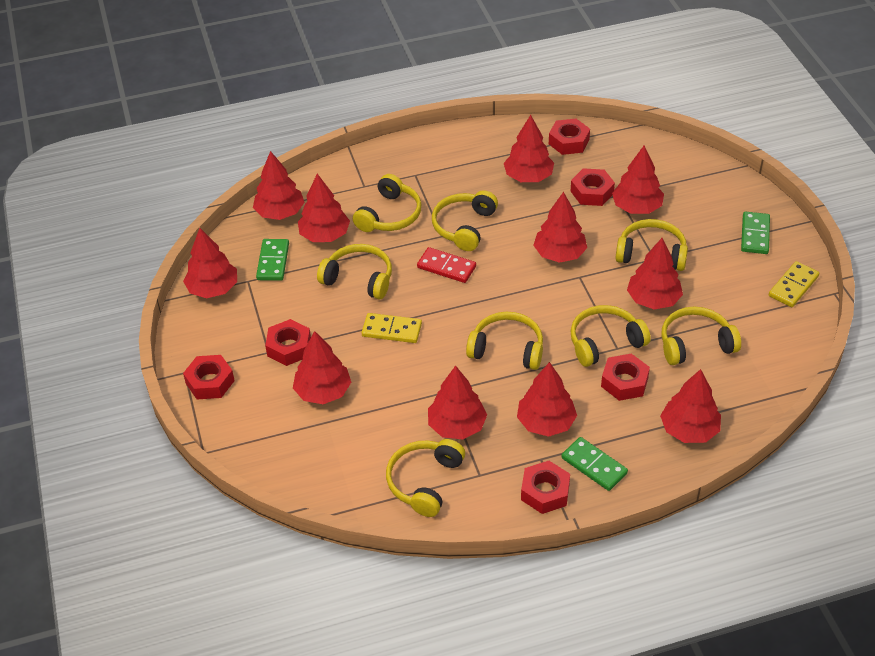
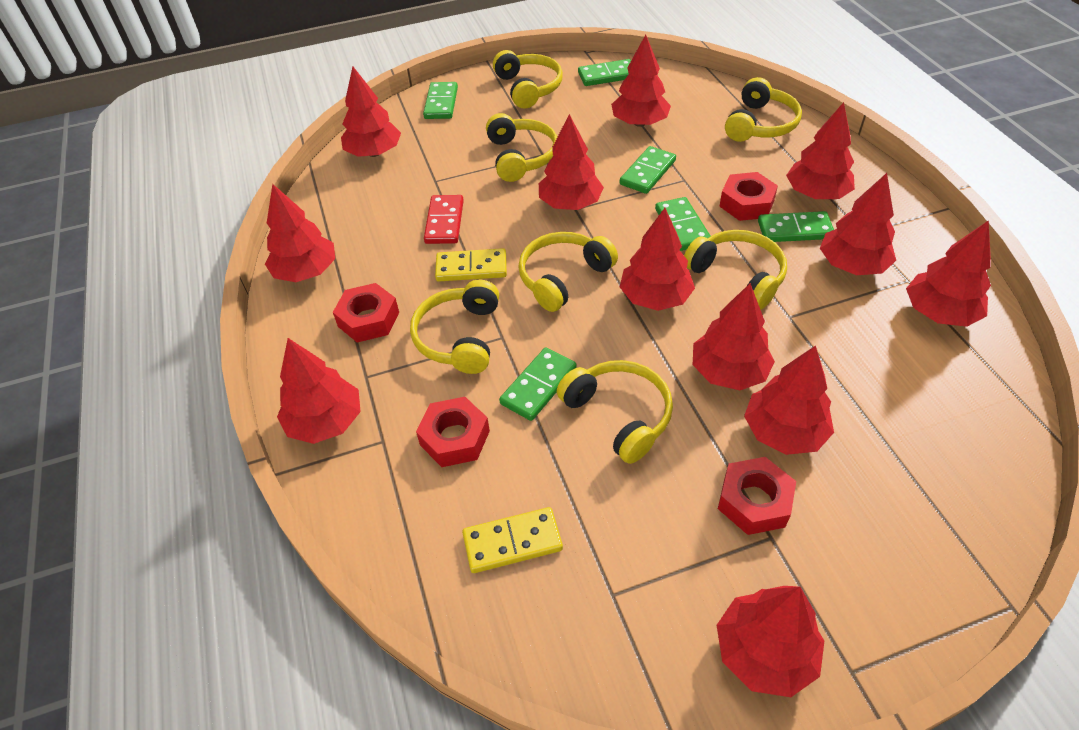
green domino: [256,239,289,281] [561,437,628,491] [741,212,770,254] = 3 -> [423,82,458,119] [499,348,577,421] [578,59,631,86] [620,146,676,194] [655,197,711,251] [758,211,834,242] = 6
red nut: [183,355,235,399] [265,319,311,366] [521,461,570,514] [549,119,590,155] [571,168,615,206] [601,353,650,401] = 6 -> [333,283,399,342] [416,397,490,467] [718,457,796,535] [719,172,778,221] = 4
red tree: [183,228,237,298] [253,151,305,220] [293,331,351,404] [298,174,350,242] [428,365,487,440] [504,115,554,182] [517,362,577,437] [533,192,587,263] [612,146,664,214] [627,238,683,309] [660,369,721,443] = 11 -> [265,184,335,282] [277,338,361,444] [341,66,401,157] [539,114,604,210] [611,35,671,127] [620,208,695,311] [693,283,775,390] [717,586,824,697] [744,345,834,455] [786,102,855,199] [820,173,896,275] [906,220,991,327] = 12
yellow headphones: [317,244,392,299] [353,174,422,232] [386,439,465,517] [432,190,498,251] [466,312,543,370] [570,305,651,367] [616,219,688,271] [661,307,741,365] = 8 -> [410,280,499,374] [486,113,557,182] [493,50,563,109] [518,232,618,312] [557,360,673,464] [684,230,787,310] [725,77,802,142] = 7

